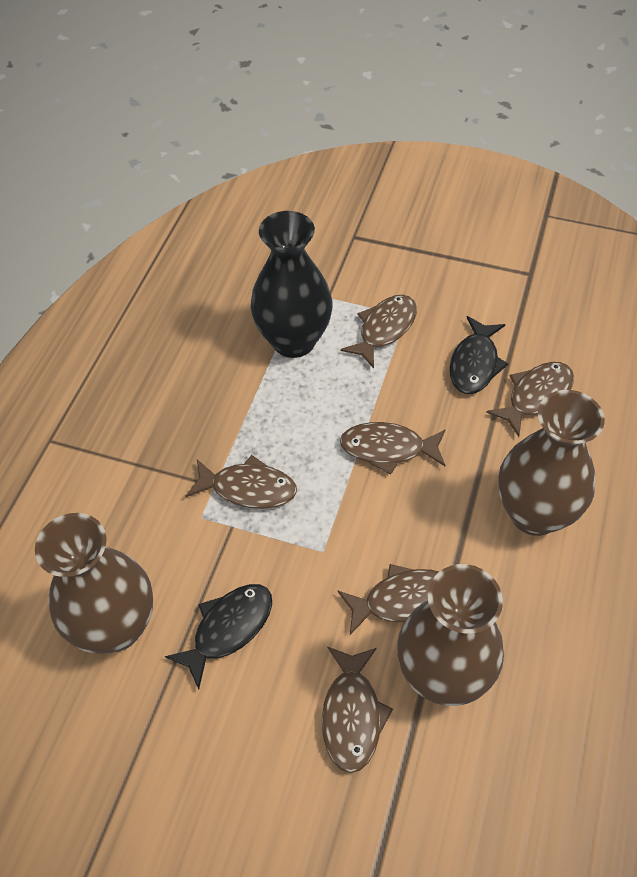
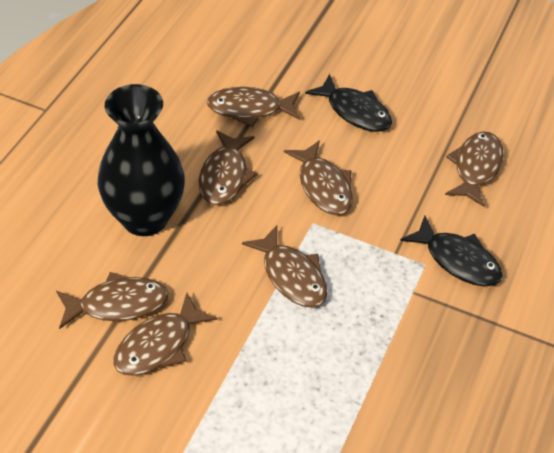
brown fish: [186,455,297,509] [322,646,393,773] [338,564,439,635] [340,422,446,475] [341,295,417,368] [486,362,574,437] = 6 -> [56,272,168,329] [114,293,218,376] [198,130,257,205] [207,87,300,127] [242,225,328,308] [284,140,353,215] [445,132,504,207] = 7
brown vase: [35,513,153,654] [397,564,504,706] [498,390,605,536] = 3 -> none = 0

